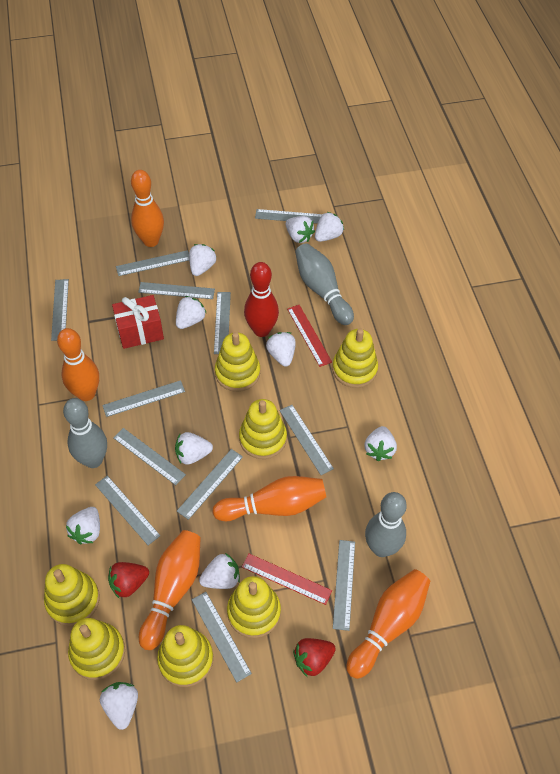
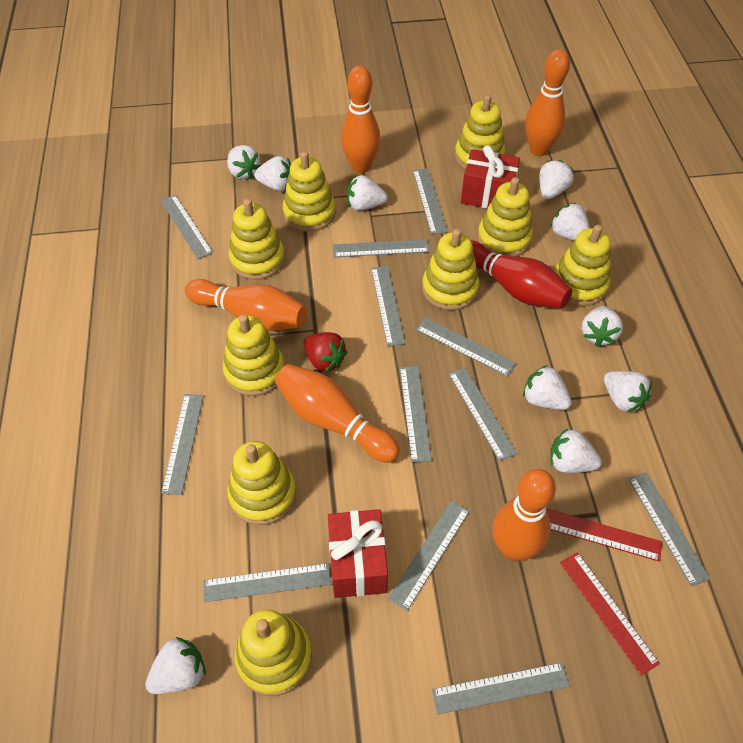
grey bowling pin: [63,398,107,468] [295,243,354,325] [365,492,406,557] = 3 -> none = 0
red gift: [112,295,164,349] = 1 -> [328,509,388,598] [461,145,520,209] = 2
red strawberry: [108,562,149,599] [293,638,336,677] = 2 -> [303,332,347,372] = 1
yellow stacking toy: [44,564,100,626] [68,618,125,680] [157,625,213,687] [215,332,260,392] [227,576,281,638] [239,399,287,459] [332,328,378,388] = 7 -> [223,314,285,396] [227,441,296,525] [229,199,285,280] [235,609,312,696] [283,151,336,232] [422,229,479,310] [455,94,505,169] [477,177,533,256] [554,225,611,306] = 9

